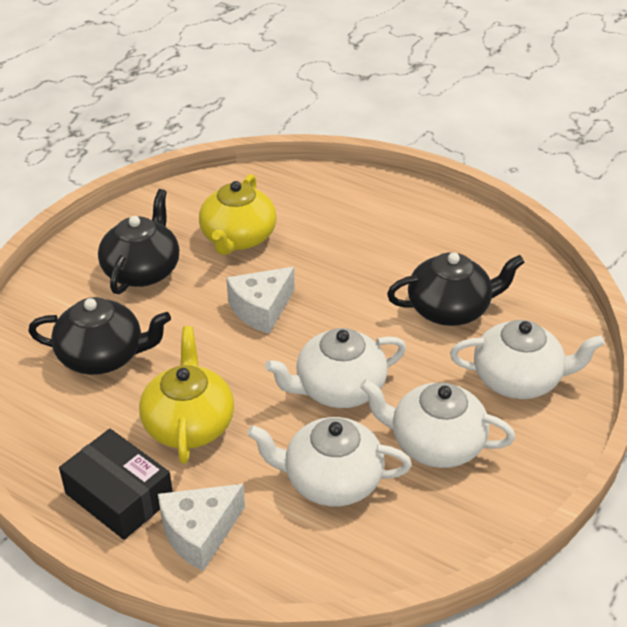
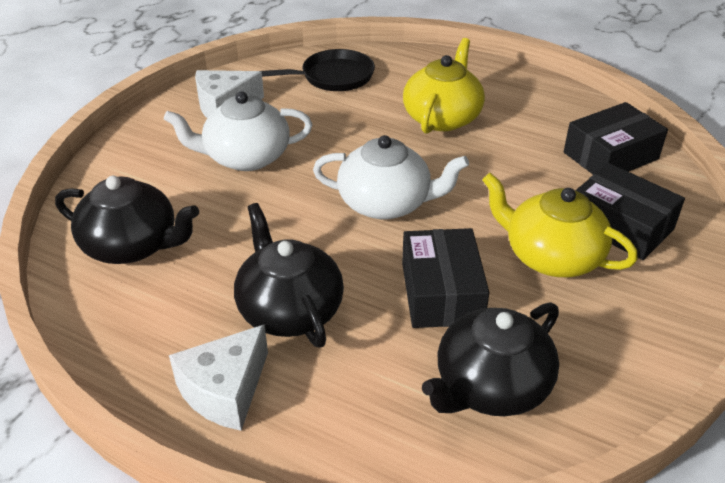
black box: [59,429,173,540] = 1 -> [402,228,490,328] [564,102,668,175] [575,163,685,260] = 3
black pan: none = 0 -> [261,49,375,91] = 1
white teapot: [247,417,412,507] [265,328,406,408] [360,379,515,468] [450,320,605,399] = 4 -> [164,91,312,171] [313,135,469,220] = 2

